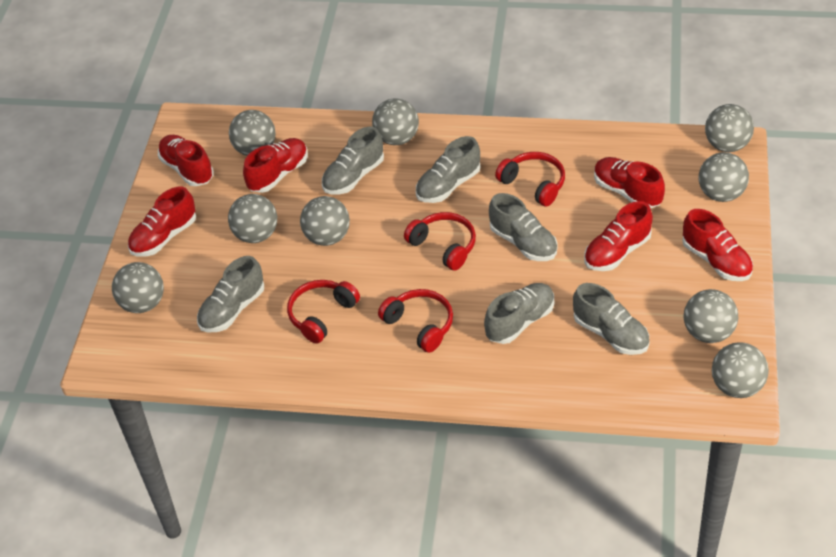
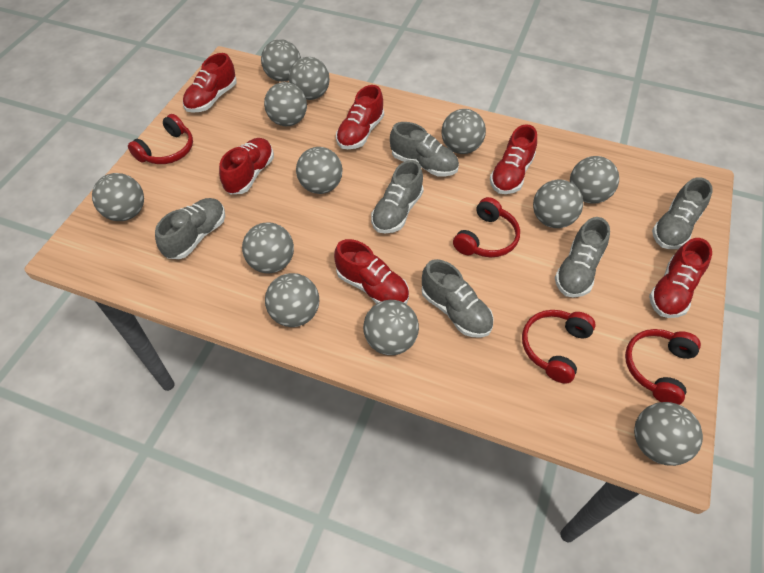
grey ball: [112,262,164,313] [228,194,277,243] [229,110,276,156] [300,196,350,246] [372,98,419,145] [684,289,738,343] [699,152,749,202] [705,104,754,152] [712,342,769,398] = 9 -> [92,173,144,221] [242,223,294,274] [261,39,301,82] [264,82,307,126] [265,273,319,327] [288,57,330,100] [296,147,343,194] [363,300,419,355] [441,109,486,154] [533,179,583,228] [570,156,619,204] [634,402,703,466] = 12

